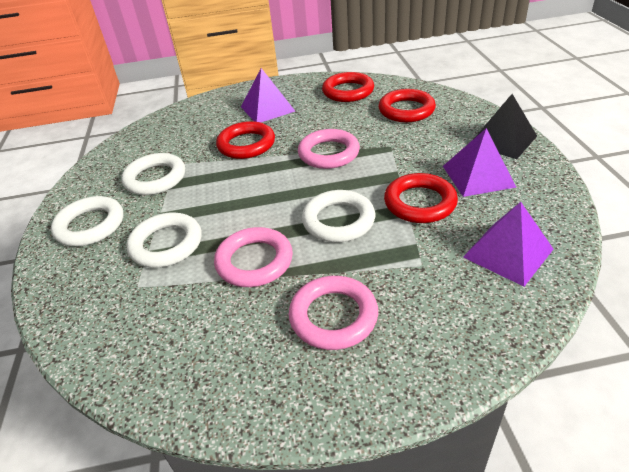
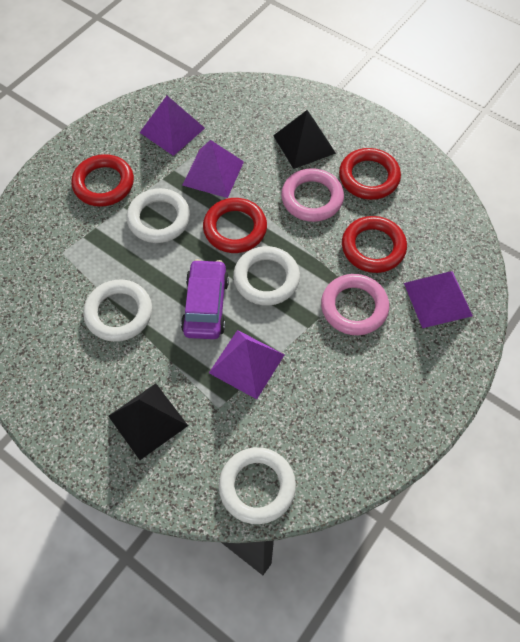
black pyramid: [476,94,537,159] = 1 -> [108,383,188,460] [273,110,336,169] = 2
pink ring: [214,227,293,287] [289,276,378,350] [298,129,360,169] = 3 -> [281,168,344,222] [321,274,389,335] = 2
purple car: none = 0 -> [181,259,229,339] = 1
purple pyramid: [241,68,295,123] [443,128,516,197] [463,202,553,286] = 3 -> [140,96,205,156] [182,140,244,198] [209,330,284,399] [404,271,473,328] = 4

